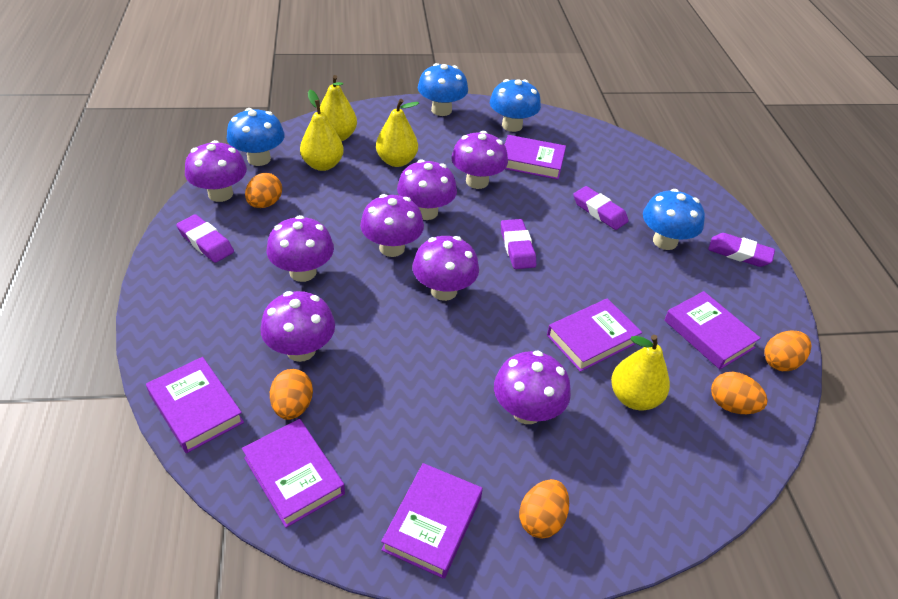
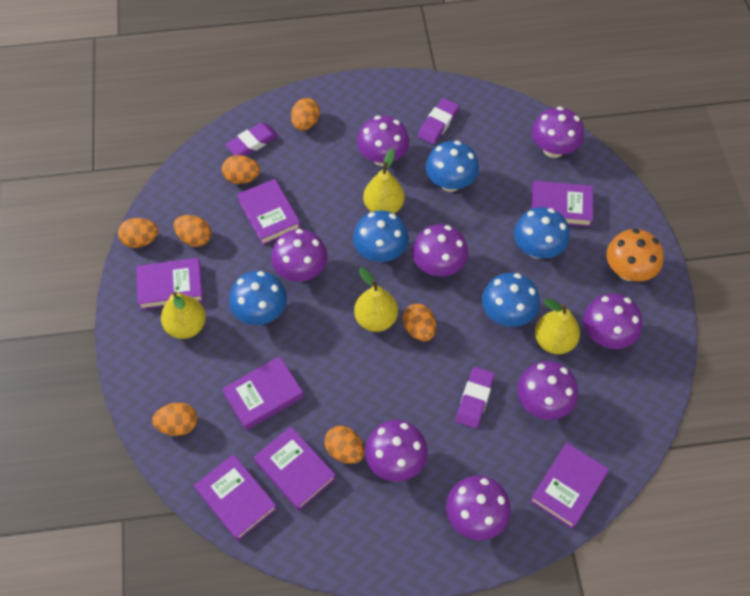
blue mushroom: [227,108,285,166] [418,63,468,116] [490,79,541,132] [643,189,705,250] = 4 -> [229,271,287,325] [353,211,409,262] [426,141,479,192] [482,272,540,327] [514,207,570,259] = 5
orange egg: [245,173,282,208] [270,369,313,420] [519,479,569,539] [711,372,768,414] [764,330,812,371] = 5 -> [118,218,158,248] [152,402,197,436] [174,215,211,247] [222,155,260,184] [291,98,320,130] [324,426,365,464] [403,304,436,341] = 7
orange mushroom: none = 0 -> [606,229,664,281] = 1
purple book: [146,357,244,453] [242,419,345,528] [381,463,483,579] [505,135,566,179] [547,298,643,372] [664,291,761,369] = 6 -> [136,258,204,310] [194,454,277,541] [222,356,304,430] [237,179,301,245] [254,426,336,511] [530,442,609,529] [531,181,593,227] = 7
purple eraser: [176,214,234,263] [501,219,536,269] [573,186,628,230] [708,233,775,267] = 4 -> [225,123,278,156] [418,98,459,144] [456,367,495,429] = 3

